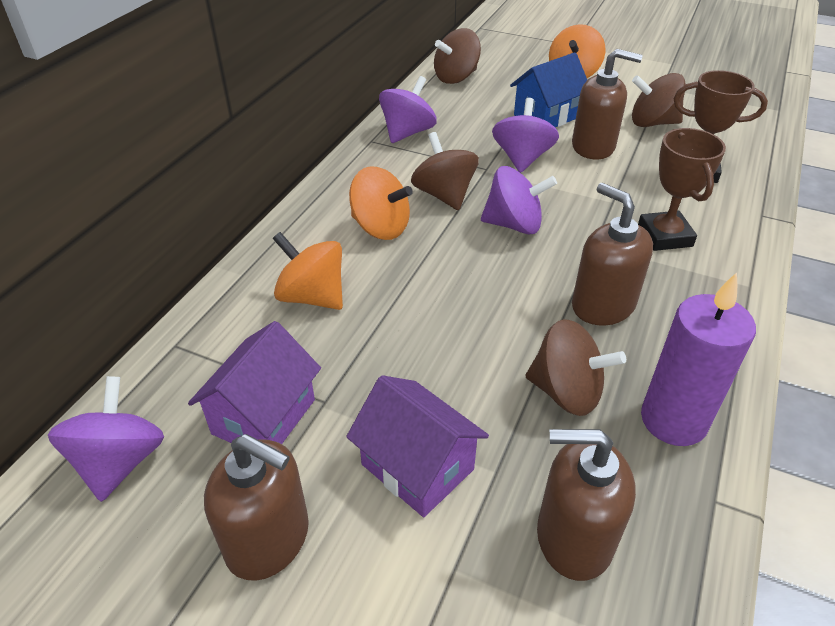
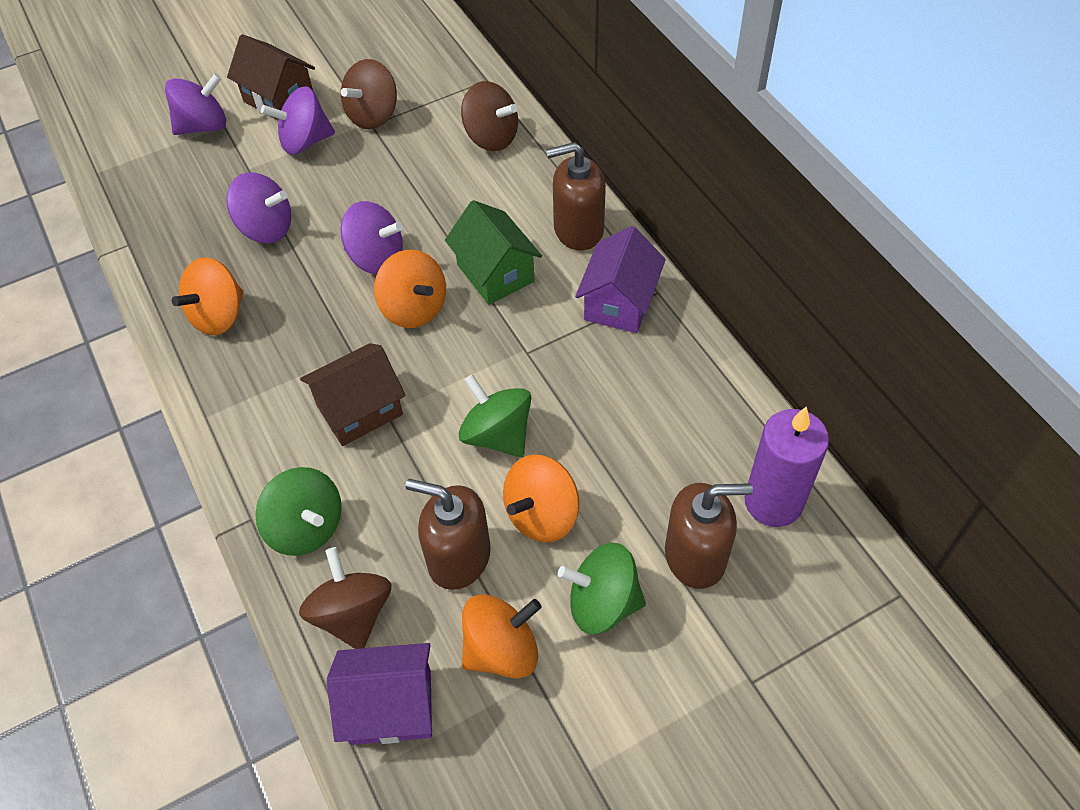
blue house: [510,52,587,127] = 1 -> none = 0
brown house: none = 0 -> [227,34,315,121] [300,343,405,446] = 2
brown soap dispenser: [204,434,309,581] [537,429,636,581] [572,49,643,160] [572,183,653,326] = 4 -> [406,479,491,590] [546,142,606,251] [665,483,753,589] = 3
brown spinning top: [411,132,479,210] [434,28,481,84] [525,319,626,416] [632,73,686,127] = 4 -> [299,547,392,649] [341,59,397,130] [461,81,518,151] = 3
brown trophy: [638,128,726,251] [674,70,768,183] = 2 -> none = 0
green house: none = 0 -> [445,200,542,305] = 1
green spinning top: none = 0 -> [255,467,342,556] [458,374,531,457] [558,543,646,634] = 3
orange spinning top: [272,232,343,310] [349,166,413,240] [549,24,605,78] = 3 -> [172,257,244,335] [374,250,446,328] [462,594,542,679] [503,455,579,543] = 4

